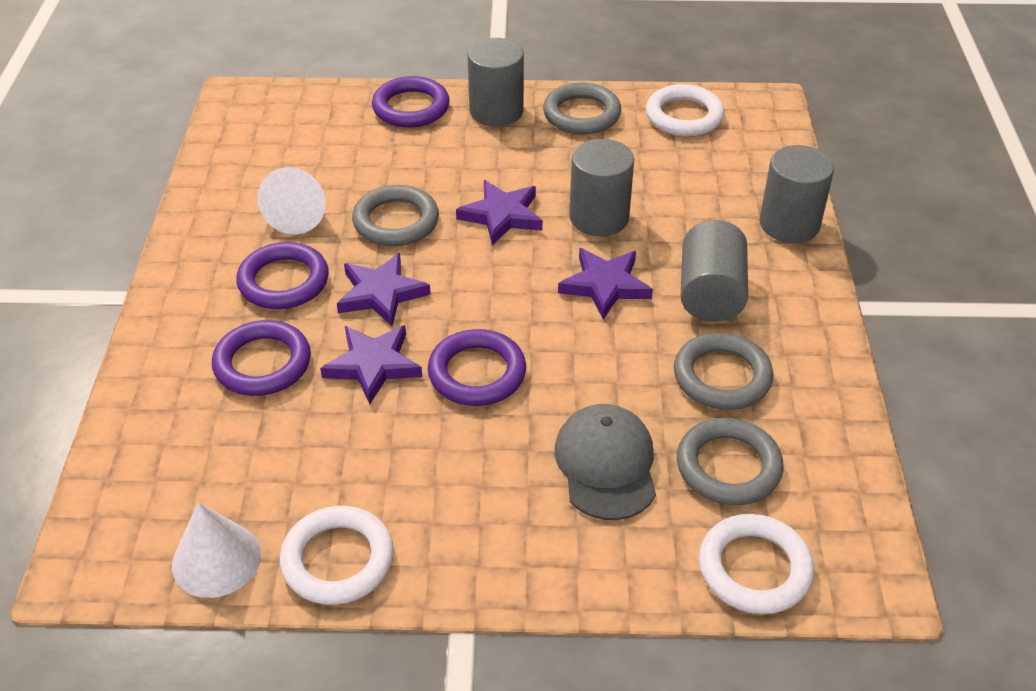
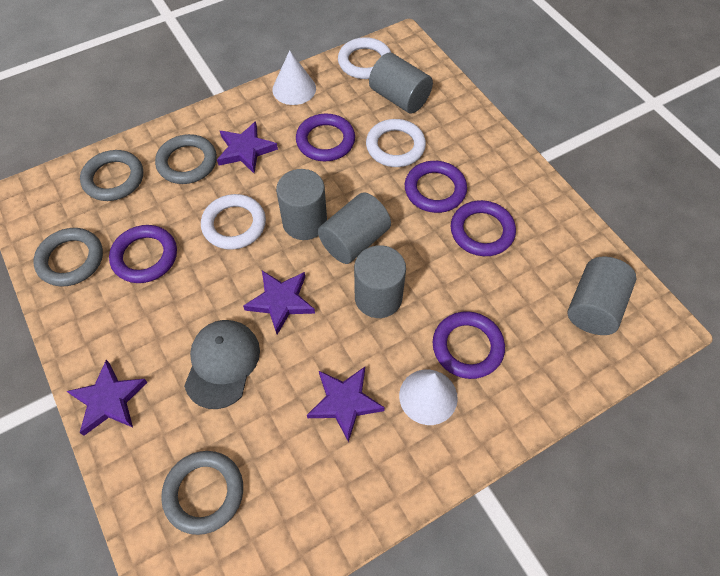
grey cylinder: [468,38,524,127] [569,139,634,236] [681,220,748,322] [759,145,834,243] = 4 -> [276,169,327,240] [318,192,391,264] [354,245,406,318] [369,53,433,114] [568,257,636,335] = 5
purple ring: [212,320,311,396] [236,242,329,309] [372,76,450,128] [428,329,526,406] = 4 -> [109,225,177,283] [296,114,355,161] [405,161,467,213] [433,311,505,379] [451,200,516,256] = 5

